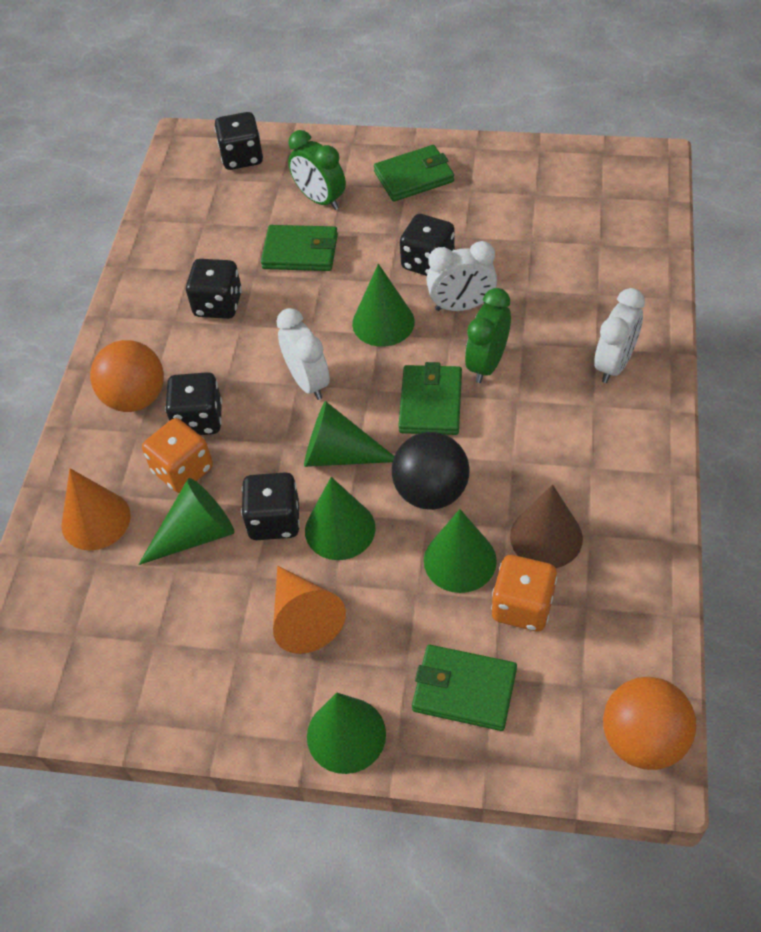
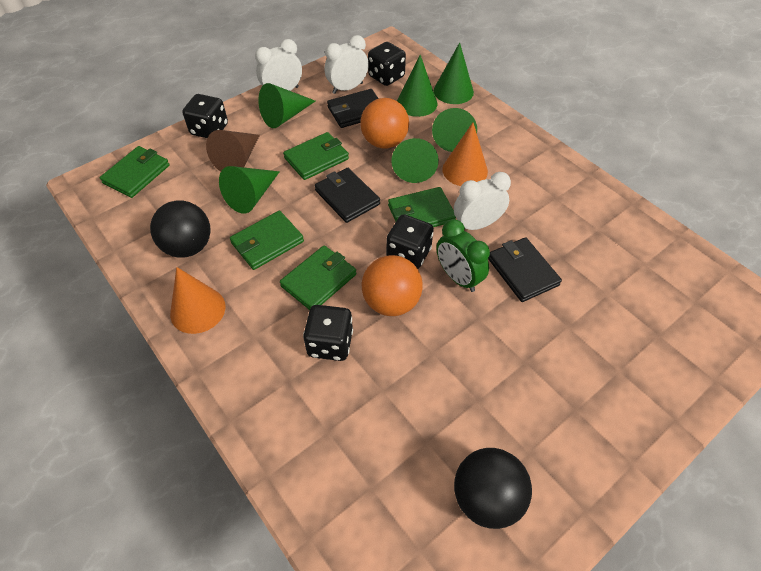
black ball: [392,432,469,510] = 1 -> [150,200,210,258] [454,448,532,529] = 2
black dice: [165,372,222,435] [186,259,242,319] [214,112,263,170] [241,472,300,540] [400,214,455,276] = 5 -> [182,94,228,138] [303,305,353,361] [368,42,406,86] [386,214,434,269] = 4
black wallet: none = 0 -> [315,168,380,223] [327,89,379,128] [488,237,562,302] = 3
green clock: [288,130,346,210] [465,288,511,383] = 2 -> [436,219,490,292] = 1
green wallet: [261,225,338,271] [374,145,454,202] [398,362,462,435] [412,645,517,731] = 4 -> [100,146,170,198] [230,211,304,270] [280,245,356,310] [283,132,349,180] [388,187,456,227] = 5
orange dice: [142,418,213,493] [491,555,557,631] = 2 -> none = 0

